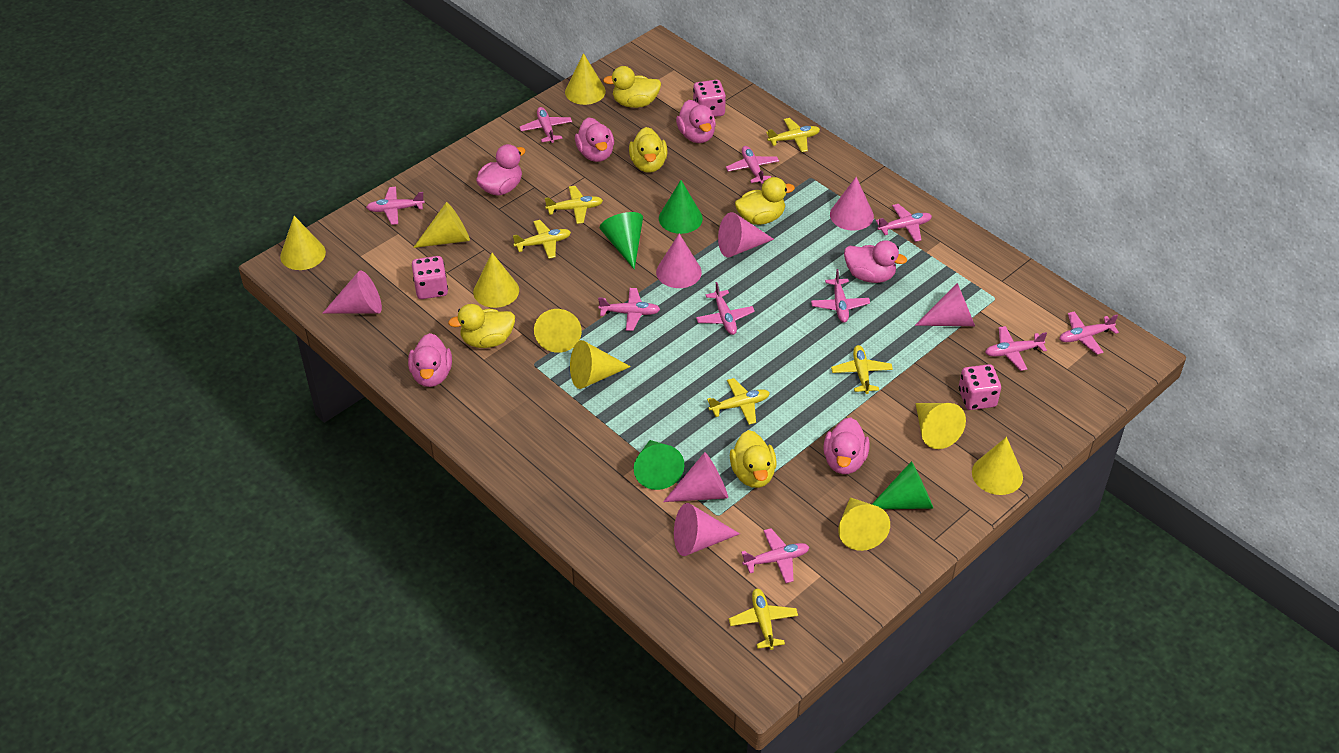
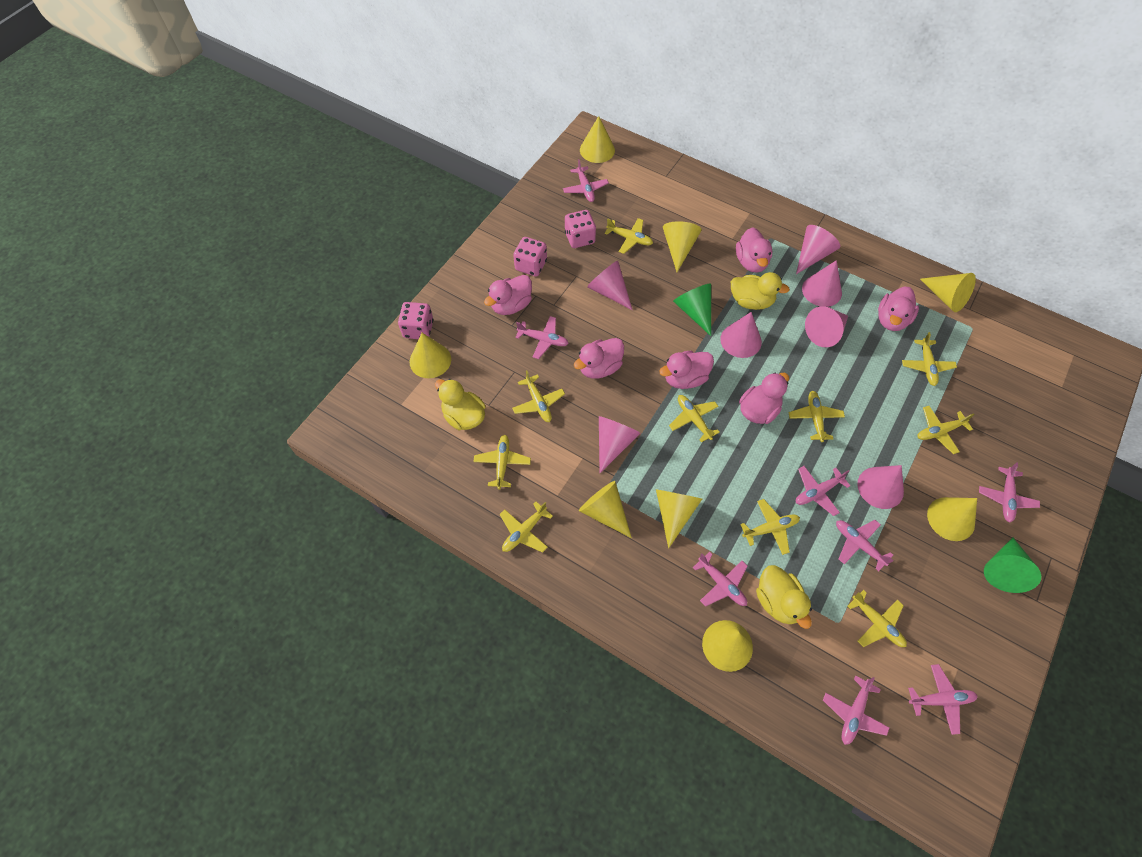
green cone: [600,212,643,270] [634,440,684,490] [659,180,703,234] [872,461,934,509] = 4 -> [673,284,711,336] [984,537,1041,593] = 2
pink plane: [366,187,425,225] [519,107,572,143] [598,288,660,331] [696,282,755,335] [726,146,779,183] [741,528,809,583] [811,269,870,323] [876,204,932,242] [985,326,1047,371] [1059,311,1119,355] = 10 -> [515,316,569,359] [563,159,609,202] [693,552,747,607] [796,466,850,516] [823,676,889,745] [836,520,894,571] [908,664,978,735] [979,462,1040,523] = 8
yellow cone: [280,216,326,270] [413,202,470,248] [473,253,519,308] [534,309,582,353] [565,53,606,105] [570,340,631,389] [838,497,890,551] [916,403,966,449] [972,437,1023,495] = 9 -> [410,333,451,378] [579,481,632,538] [580,116,615,163] [656,489,702,548] [663,221,702,272] [702,620,753,672] [920,273,976,312] [927,497,977,541] = 8
yellow duck: [448,304,515,348] [603,66,661,108] [629,127,667,173] [730,430,777,488] [735,177,795,225] = 5 -> [435,379,486,430] [731,272,790,310] [756,565,812,629] = 3
yellow plane: [513,220,571,259] [545,186,603,224] [707,378,770,425] [729,589,798,650] [766,118,820,152] [831,345,893,394] = 6 -> [473,435,531,489] [499,501,553,553] [512,370,565,422] [605,218,653,254] [669,395,720,443] [740,499,800,555] [789,391,845,442] [848,590,907,647] [902,332,957,386] [917,406,975,454] = 10

